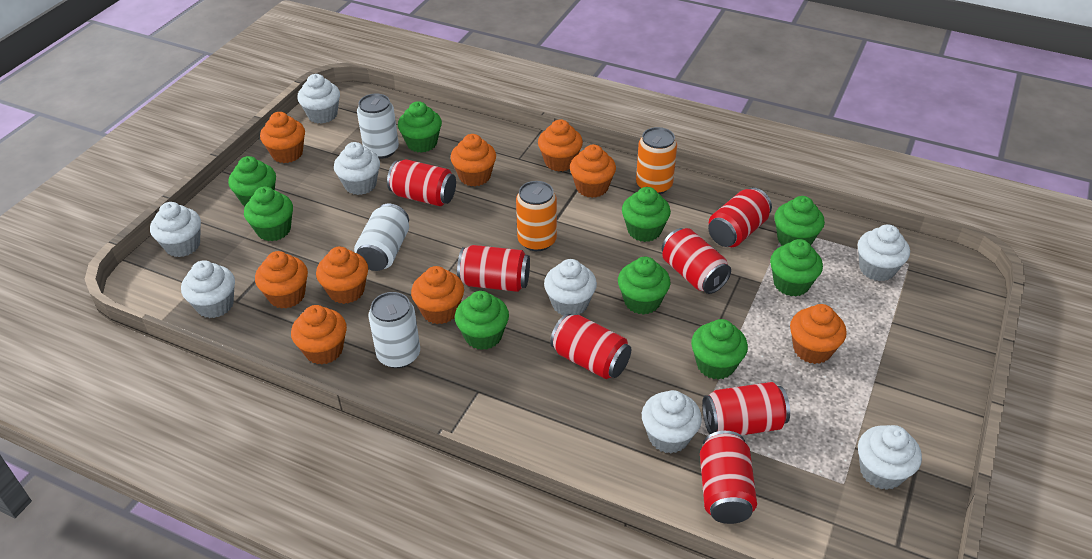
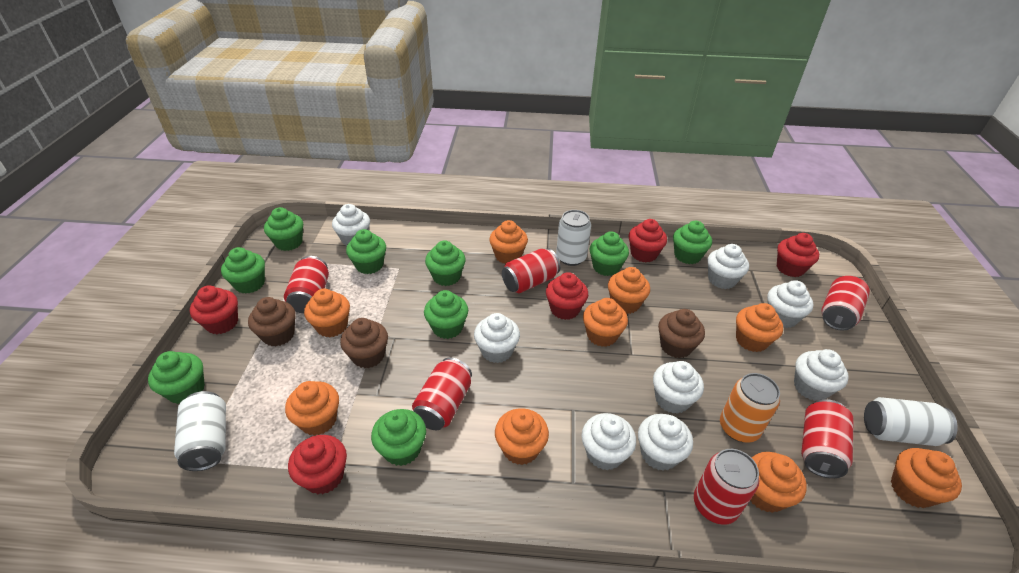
brown cupcake: none = 0 -> [248,297,296,346] [340,318,388,369] [658,309,705,358] = 3
orange can: [516,181,557,251] [636,127,677,194] = 2 -> [720,373,780,443] = 1
red can: [387,159,456,206] [457,245,530,292] [550,314,631,379] [662,228,731,294] [700,431,757,524] [702,382,790,435] [708,188,772,247] = 7 -> [284,256,329,313] [412,357,472,430] [502,248,560,293] [694,449,759,525] [801,399,854,478] [821,276,870,331] = 6
red cupcake: none = 0 -> [190,286,238,334] [288,435,347,494] [546,272,588,320] [629,219,667,263] [777,233,819,277] = 5

